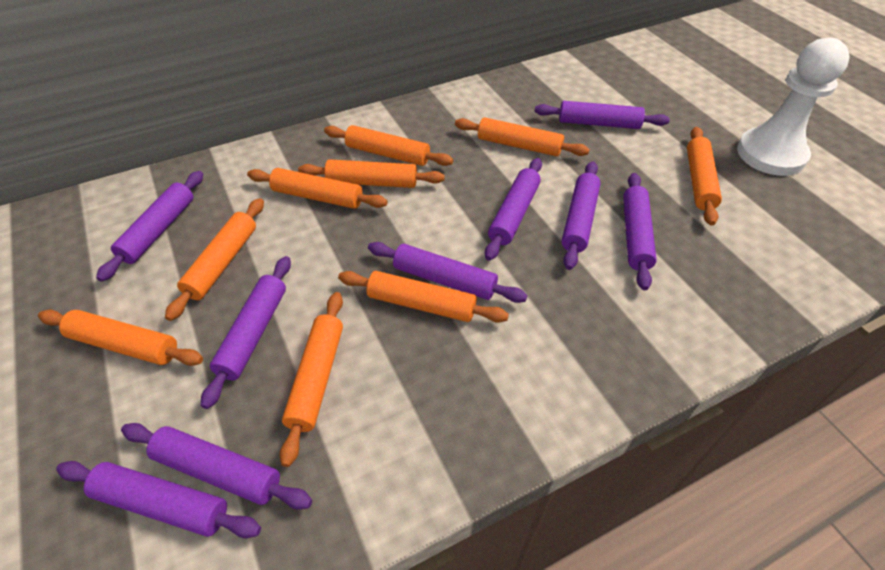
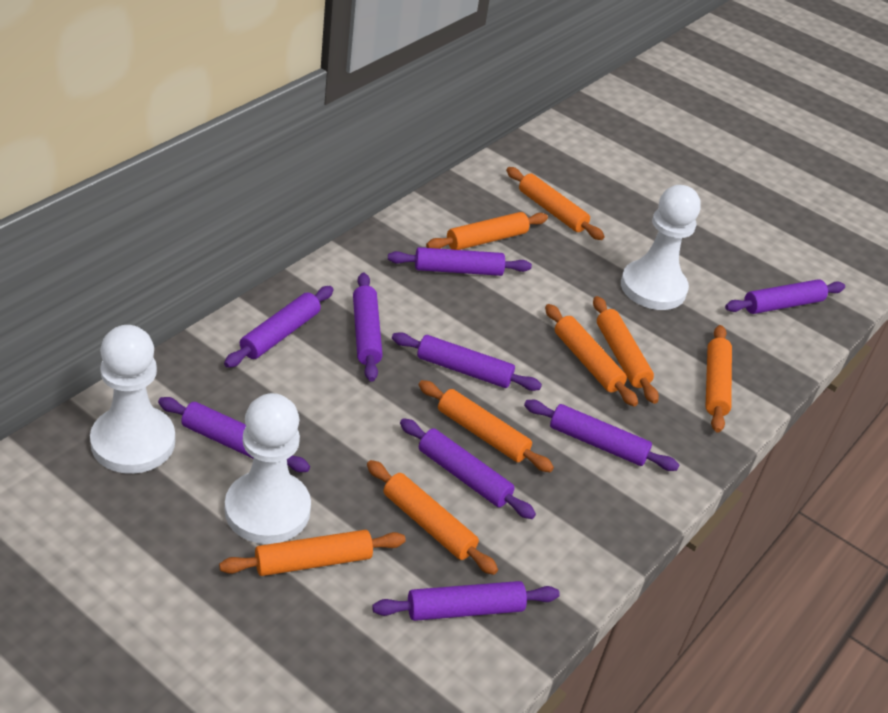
orange rolling pin: [38,310,203,366] [165,198,264,321] [247,168,387,209] [279,292,343,467] [298,159,445,188] [324,125,453,166] [338,271,509,323] [455,117,590,156] [687,127,722,226] = 9 -> [219,530,406,576] [367,460,498,575] [419,380,554,472] [426,212,548,250] [506,167,605,240] [545,304,638,407] [593,296,659,404] [705,325,732,432] = 8
white pawn: [737,38,850,176] = 1 -> [90,325,175,474] [225,393,311,544] [621,185,701,310] = 3

